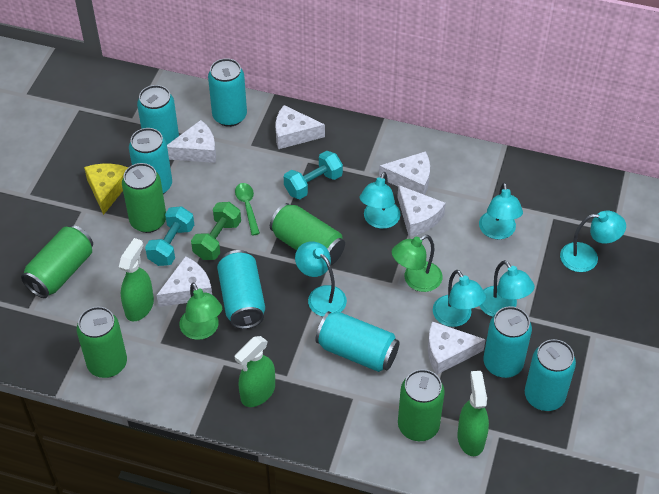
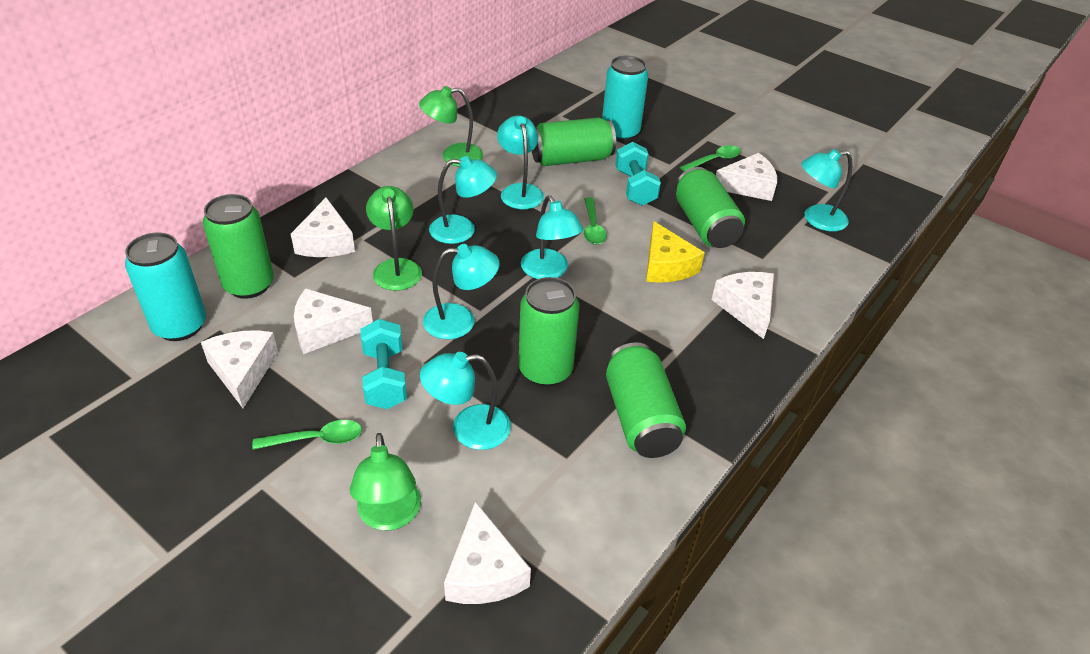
green dumbbell: [191,202,241,260] = 1 -> none = 0
green lamp: [180,283,222,340] [392,235,442,292] = 2 -> [350,433,421,530] [366,186,422,291] [419,86,483,167] = 3
green spoon: [235,183,260,235] = 1 -> [252,420,362,450] [584,197,607,245] [680,145,741,172] = 3
green spray bottle: [119,238,154,322] [235,336,275,407] [457,371,489,456] = 3 -> none = 0
turquoise can: [129,128,172,194] [137,85,179,145] [208,58,247,127] [217,250,265,329] [315,311,400,372] [483,306,532,378] [525,339,576,411] = 7 -> [125,232,206,341] [602,56,648,142] = 2

